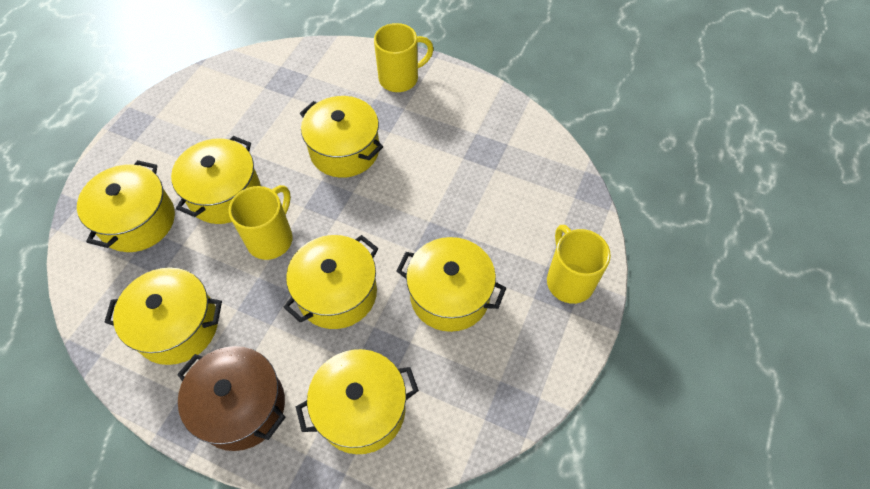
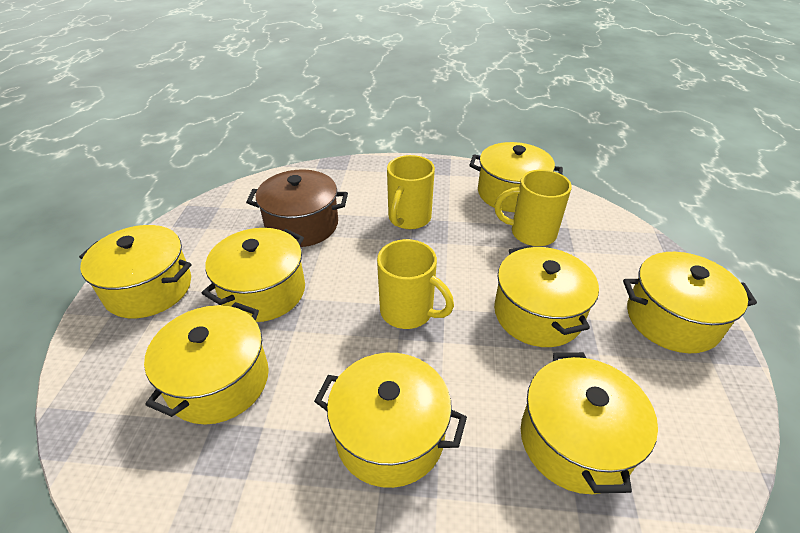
yellow pot: [77,160,175,252] [104,267,222,365] [171,136,261,224] [283,235,378,329] [296,349,419,454] [300,96,383,178] [396,237,506,332] = 7 -> [79,225,192,318] [144,302,269,425] [202,228,305,322] [314,353,467,488] [469,142,563,212] [494,245,599,347] [521,352,658,494] [623,252,757,353] = 8

